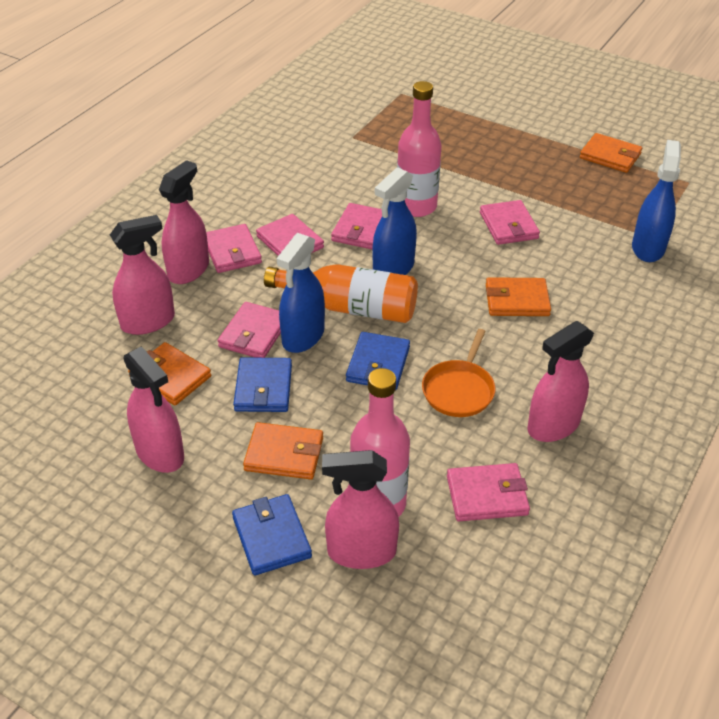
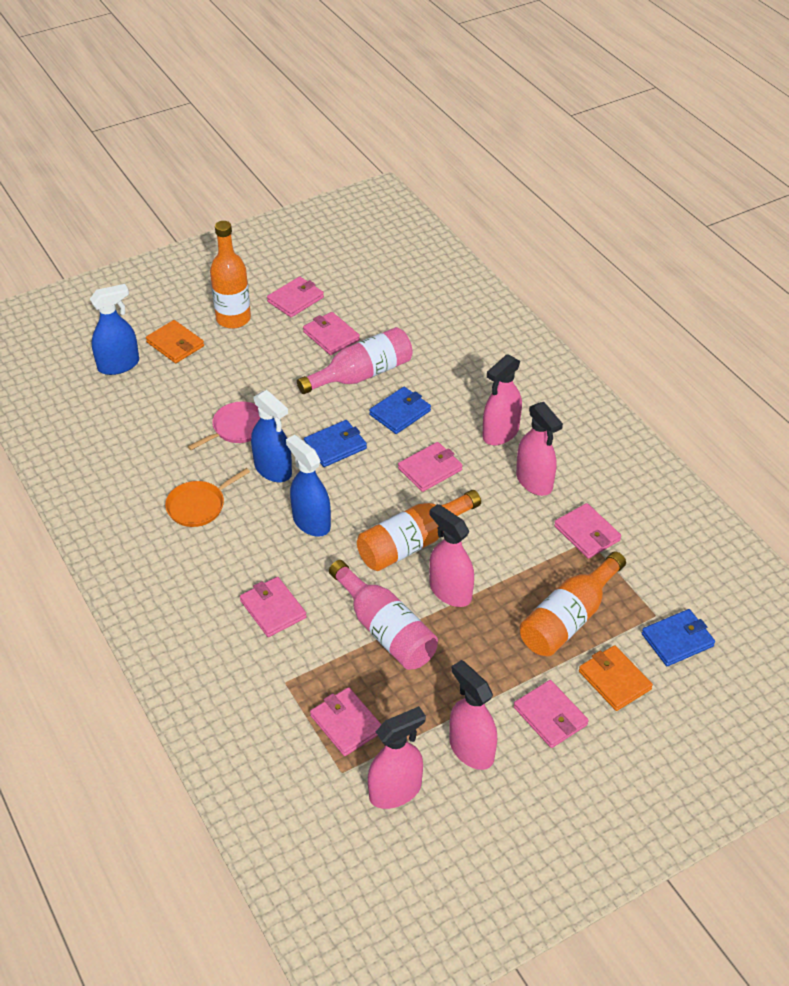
orange bottle: [264,264,418,323] = 1 -> [210,221,251,329] [357,490,481,571] [520,551,626,656] = 3
orange wallet: [128,342,211,406] [243,422,323,479] [486,277,551,316] [580,133,642,173] = 4 -> [146,320,204,363] [579,645,653,711] = 2
pink pan: none = 0 -> [188,401,260,450] = 1
pink wallet: [206,224,262,273] [218,302,281,358] [256,214,324,256] [331,203,382,249] [447,463,530,521] [480,200,540,245] = 6 -> [240,577,307,637] [267,276,324,317] [303,312,360,355] [310,687,382,756] [398,442,463,492] [514,680,589,748] [554,503,621,559] = 7

